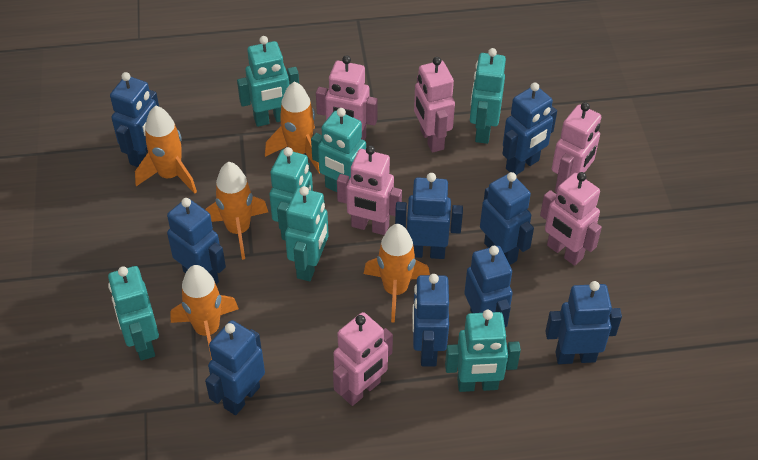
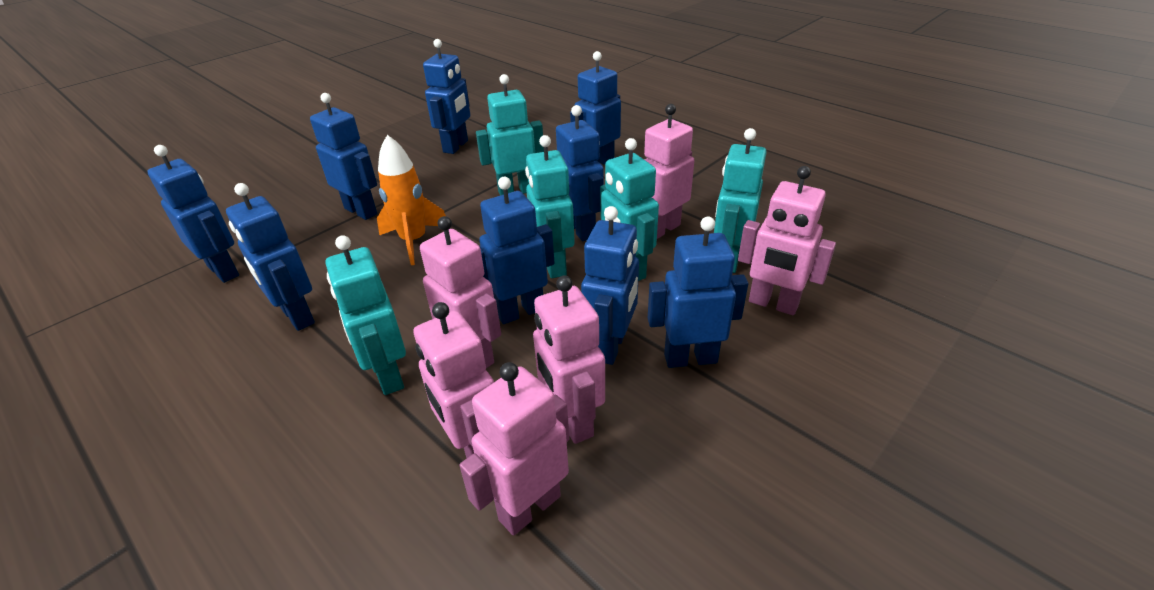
orange rocket: [135,106,197,194] [170,265,239,360] [205,162,268,260] [265,81,320,173] [364,224,430,323] = 5 -> [377,135,446,265] = 1
turquoise robot: [108,266,159,361] [237,36,299,127] [269,147,313,241] [285,186,329,281] [311,108,366,192] [445,310,521,392] [470,48,506,144] = 7 -> [325,235,406,395] [476,74,544,195] [525,135,575,278] [600,138,659,281] [714,128,767,273] = 5

